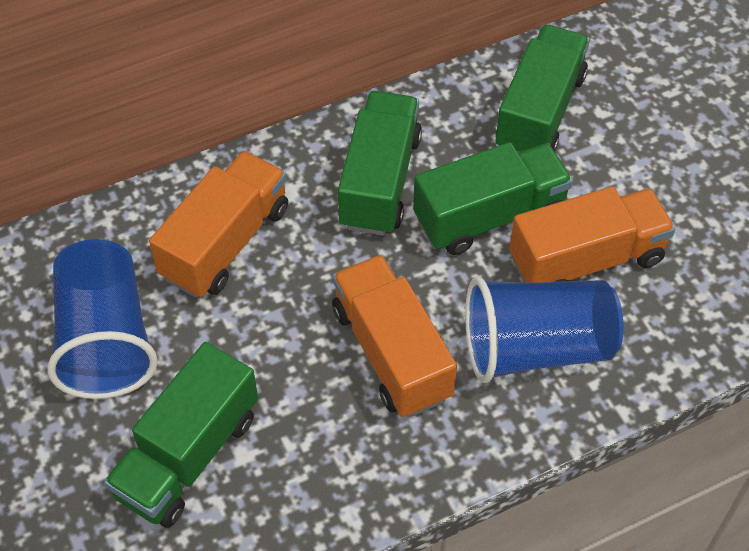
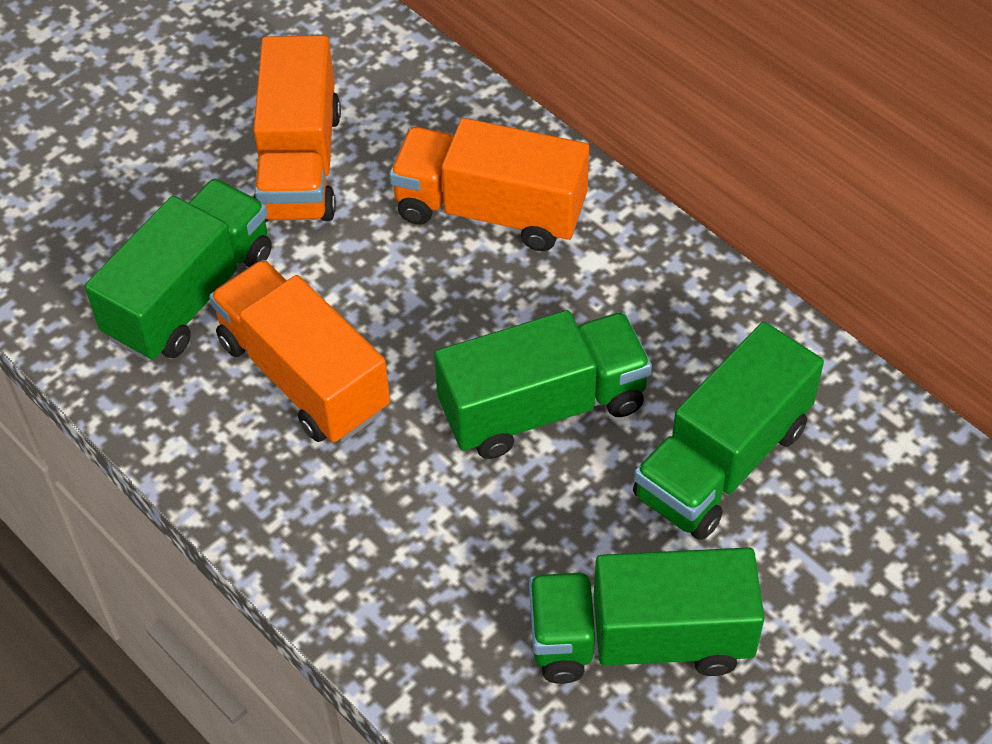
blue cup: [47,239,158,399] [465,277,624,383] = 2 -> none = 0

